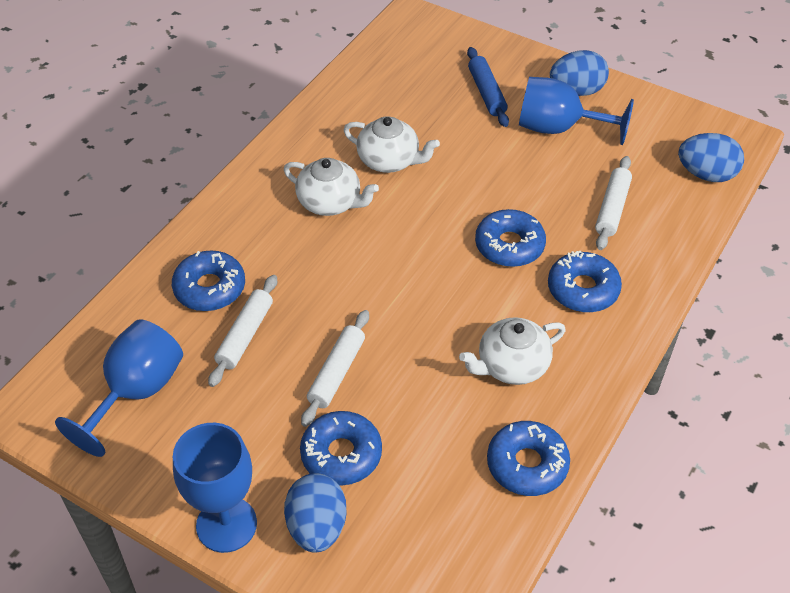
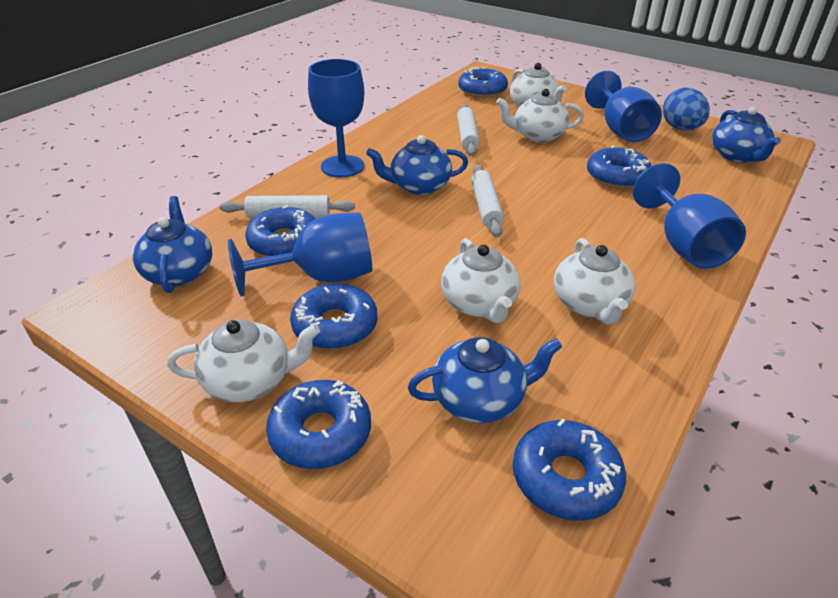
blue donut: [172,251,245,311] [300,411,382,485] [475,209,546,267] [487,421,570,496] [548,251,622,312] = 5 -> [245,205,316,257] [266,380,371,469] [290,283,378,349] [458,67,508,98] [513,418,626,521] [587,145,651,189] = 6
blue egg: [284,473,347,552] [550,50,609,96] [678,133,744,182] = 3 -> [663,87,710,131] = 1
blue goblet: [55,319,183,457] [173,423,257,553] [519,77,634,145] = 3 -> [228,212,372,297] [308,59,364,177] [585,71,662,142] [633,163,746,269] = 4
blue rolling pin: [467,47,509,127] = 1 -> none = 0
blue teapot: none = 0 -> [133,196,212,293] [366,135,468,195] [408,337,562,423] [712,107,781,163] = 4
white teapot: [284,158,379,216] [344,116,440,173] [459,317,566,385] = 3 -> [167,319,320,402] [441,238,521,323] [496,89,584,142] [510,63,567,107] [554,238,635,324] = 5

